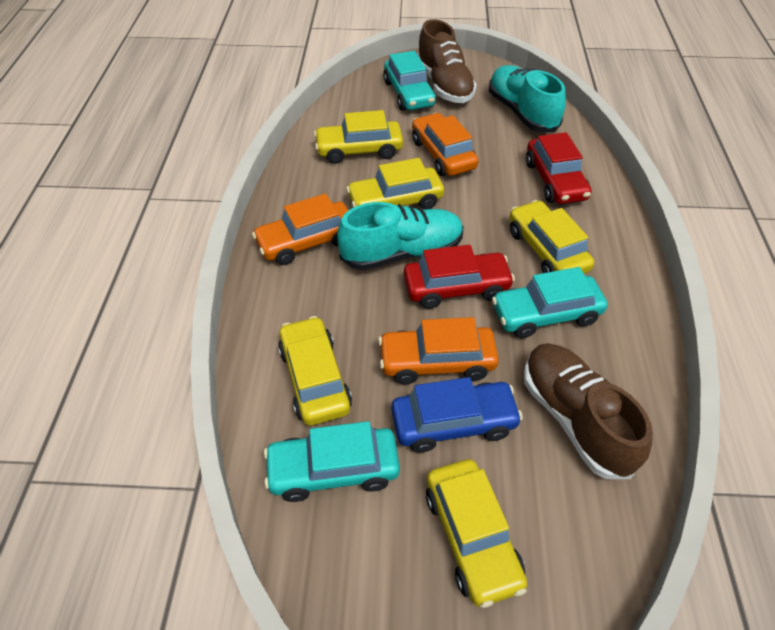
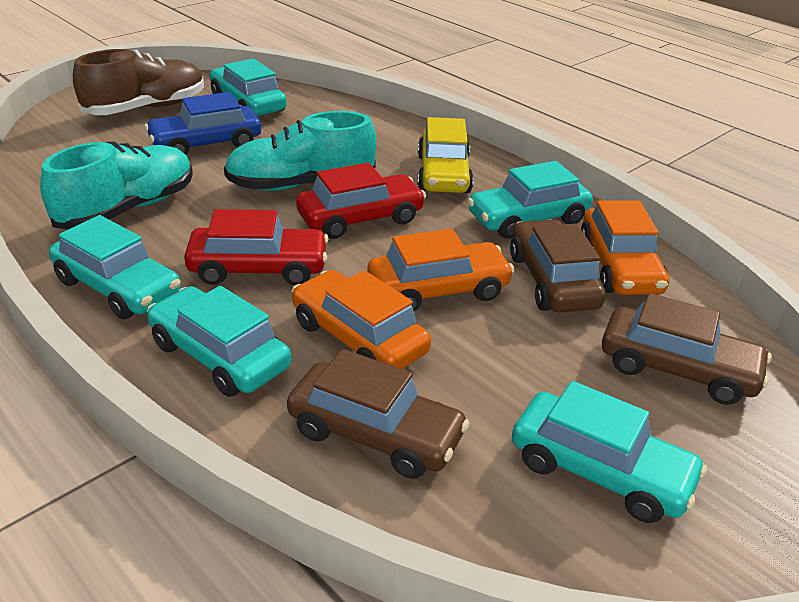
brown car: none = 0 -> [287,349,469,479] [510,219,606,313] [602,293,772,405] = 3
brown shoe: [417,19,477,103] [524,343,653,479] = 2 -> [73,49,204,115] = 1
turquoise car: [264,421,400,502] [383,51,436,111] [492,267,608,338] = 3 -> [49,215,181,320] [147,286,291,397] [210,59,287,116] [467,161,593,239] [512,381,707,523] = 5
yellow car: [278,316,352,426] [314,110,403,164] [346,158,444,209] [426,459,527,608] [510,200,594,274] = 5 -> [417,117,474,193] = 1

